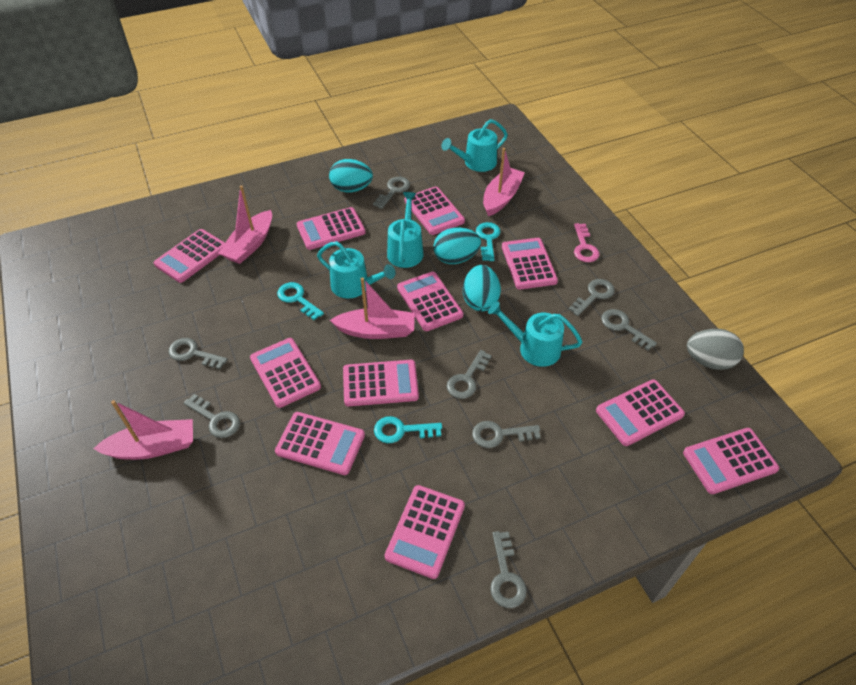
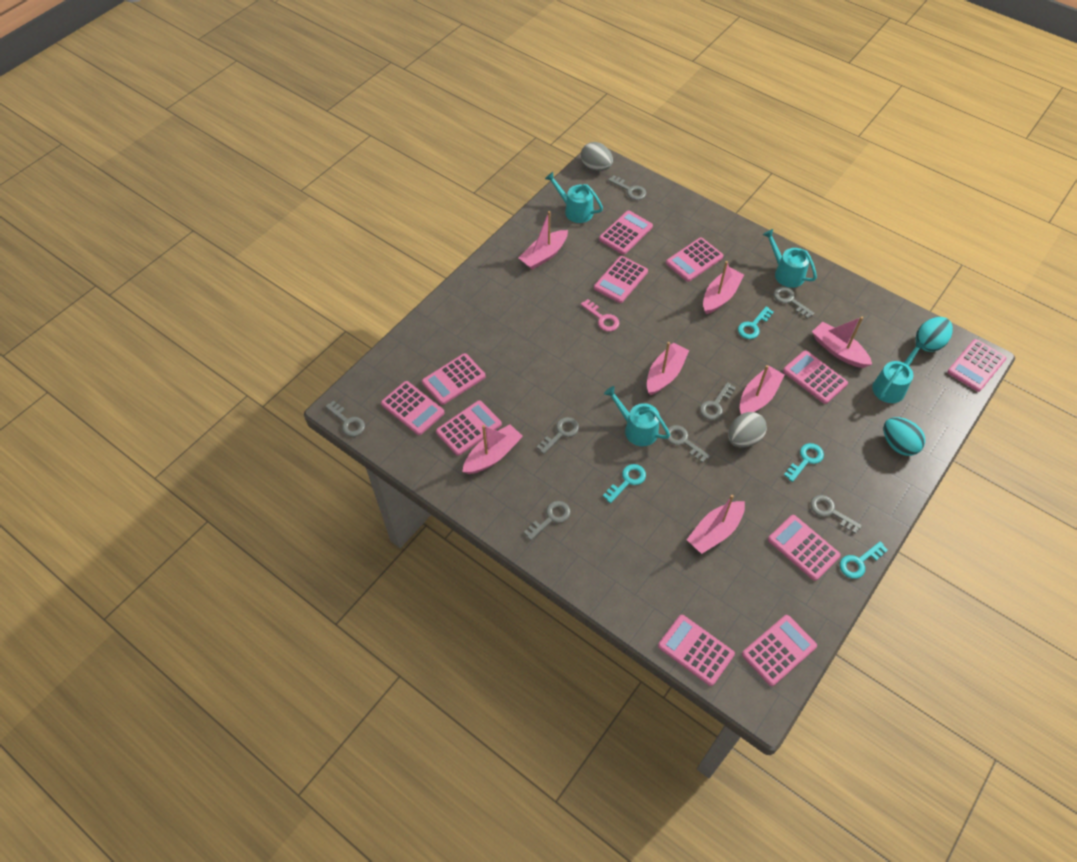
grey egg: [687,329,744,370] = 1 -> [581,142,613,171] [728,412,767,448] = 2
pink boat: [93,400,193,460] [218,185,272,264] [330,277,415,339] [483,148,525,216] = 4 -> [462,424,523,474] [519,211,568,270] [647,342,689,395] [687,495,745,554] [703,261,744,314] [740,365,785,414] [812,317,872,368] = 7
turquoise egg: [329,159,373,192] [433,227,481,264] [463,265,501,312] = 3 -> [883,417,925,456] [916,317,953,352] = 2
turquoise key: [277,282,324,320] [374,416,442,443] [476,222,500,261] = 3 -> [603,464,646,503] [738,307,774,339] [784,443,824,482] [840,541,888,579] = 4

